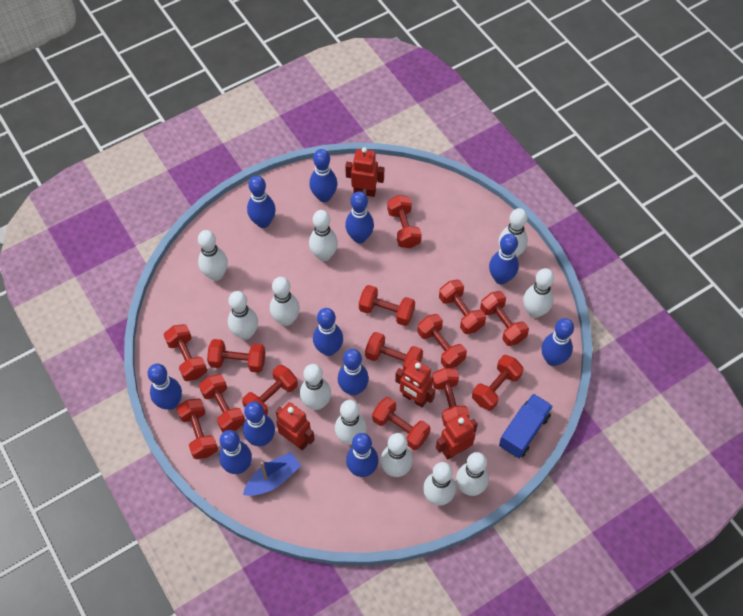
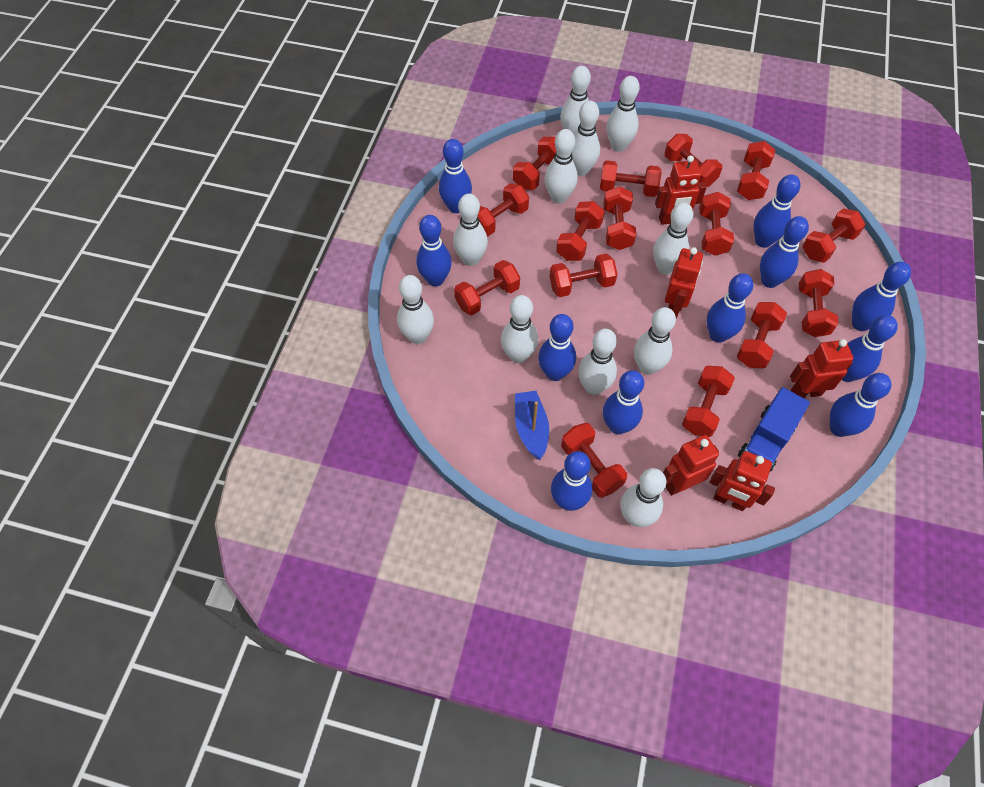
red dumbbell: [164,324,207,381] [177,398,218,459] [199,374,245,433] [207,339,265,373] [242,365,298,415] [359,285,415,326] [365,332,423,370] [372,397,430,450] [387,195,422,248] [417,314,467,368] [432,368,470,427] [439,280,486,334] [472,355,524,411] [480,291,529,346] = 14 -> [454,260,520,315] [478,183,529,236] [513,137,556,190] [549,254,617,297] [556,201,605,261] [561,423,627,498] [600,160,662,197] [603,186,636,250] [665,134,722,187] [682,366,735,437] [699,192,734,256] [737,141,775,200] [737,302,787,368] [799,269,839,337] [802,208,865,263] = 15
red robot: [276,402,315,450] [345,147,384,197] [395,359,435,407] [436,413,478,460] = 4 -> [655,155,707,225] [663,435,719,496] [665,247,703,318] [710,451,775,511] [790,339,853,398] = 5

